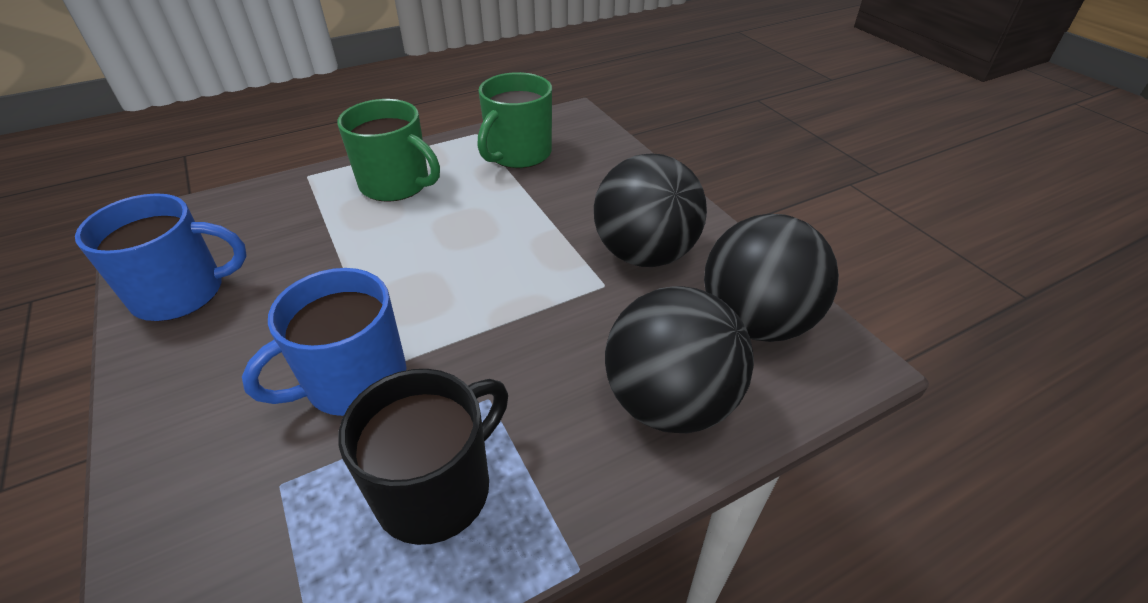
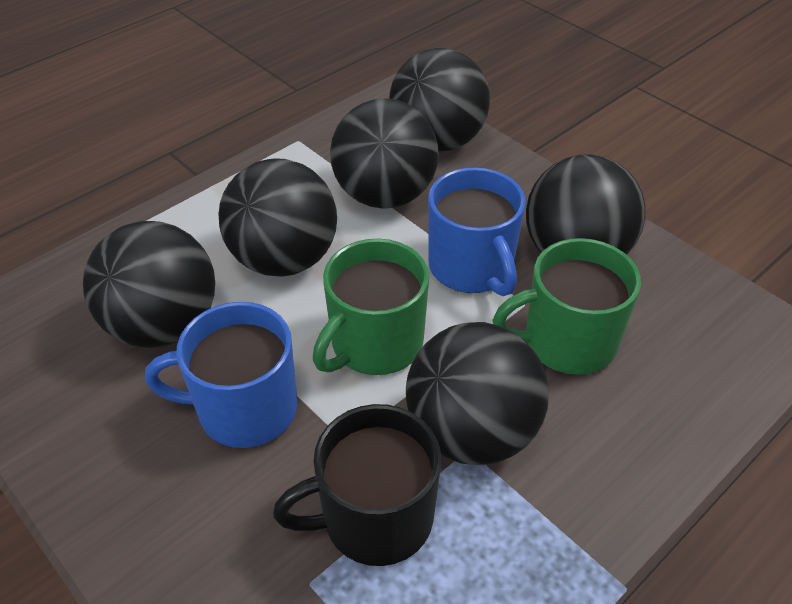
black ball: [594,153,707,267] [605,286,754,433] [704,214,839,342] = 3 -> [83,221,215,348] [218,158,337,276] [330,98,439,209] [389,48,490,152] [406,322,549,465] [526,154,646,255] = 6

